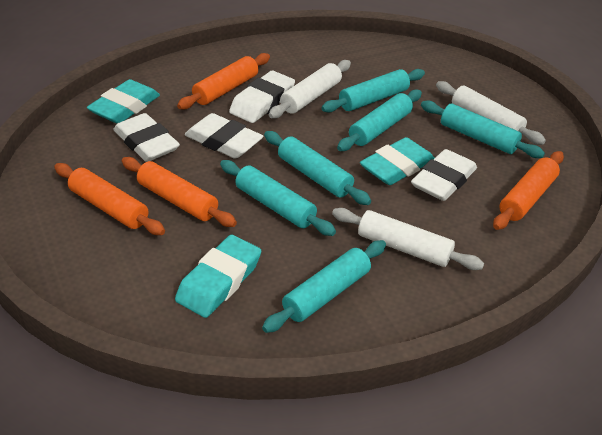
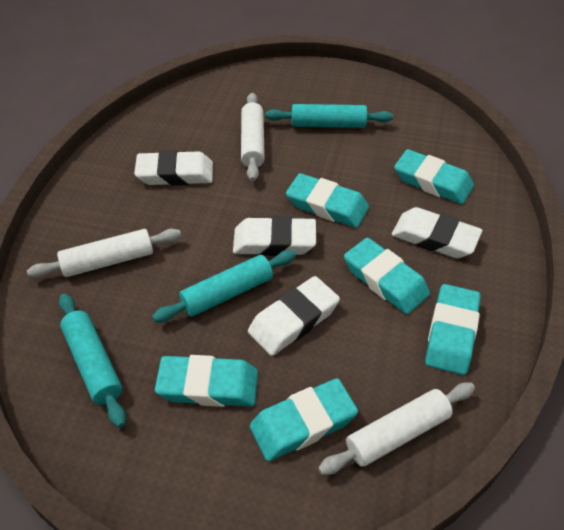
orange rolling pin: [54,163,165,235] [122,157,237,227] [177,53,270,109] [493,151,564,230] = 4 -> none = 0
turquoise eraser: [87,79,160,124] [175,235,261,318] [360,137,435,185] = 3 -> [155,355,258,407] [250,378,358,461] [286,173,369,228] [344,238,430,314] [394,149,474,204] [425,284,481,375] = 6
turquoise rolling pin: [220,160,336,236] [262,240,386,333] [264,131,371,205] [322,69,425,112] [337,89,422,151] [421,101,545,158] = 6 -> [59,294,126,428] [152,250,296,322] [265,104,393,128] = 3

